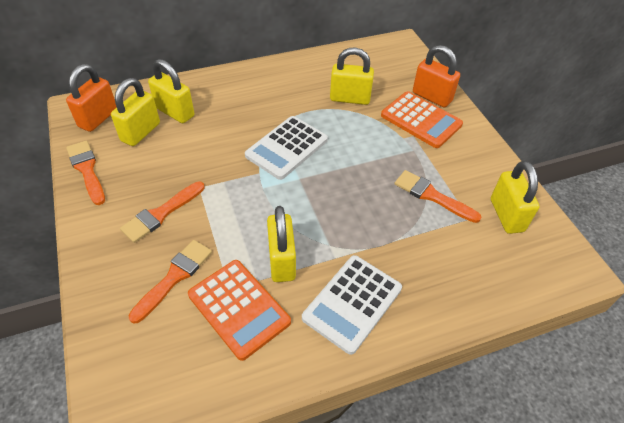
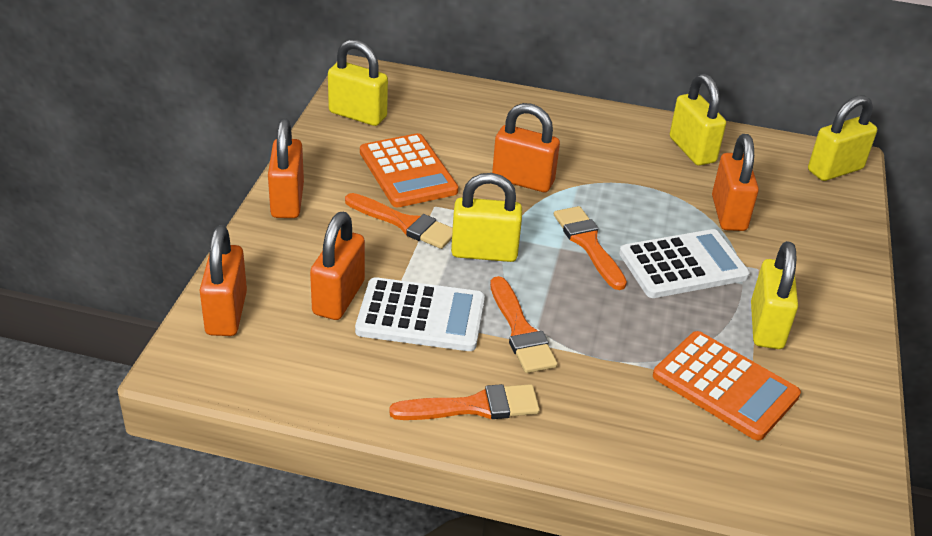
orange padlock: [66,64,117,132] [413,45,460,108] = 2 -> [200,225,247,336] [268,119,304,218] [310,212,365,320] [492,103,560,192] [712,134,759,231] = 5

